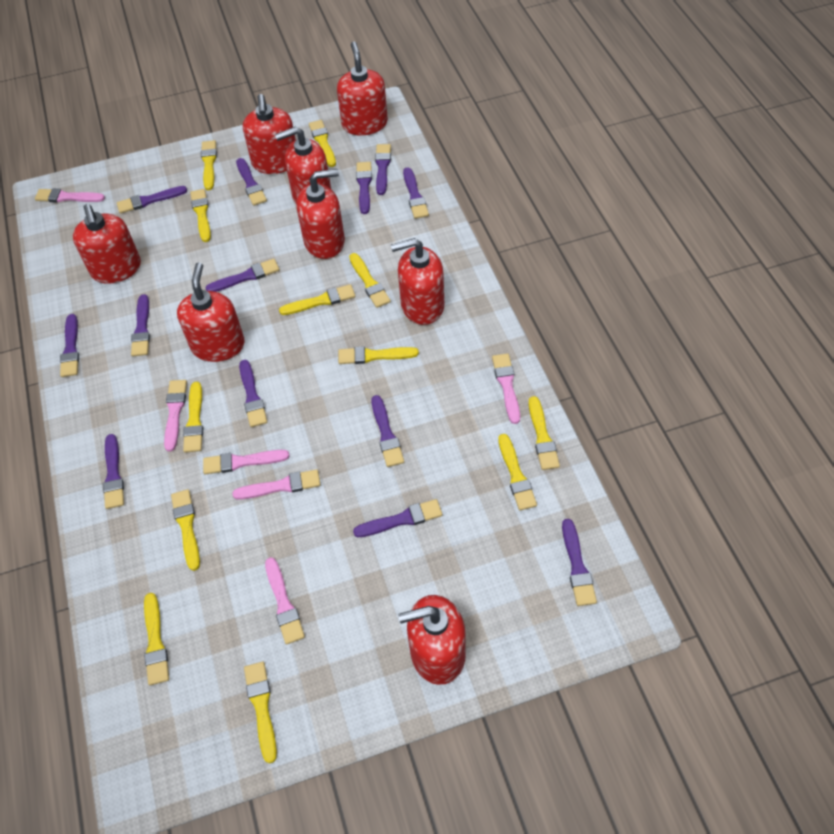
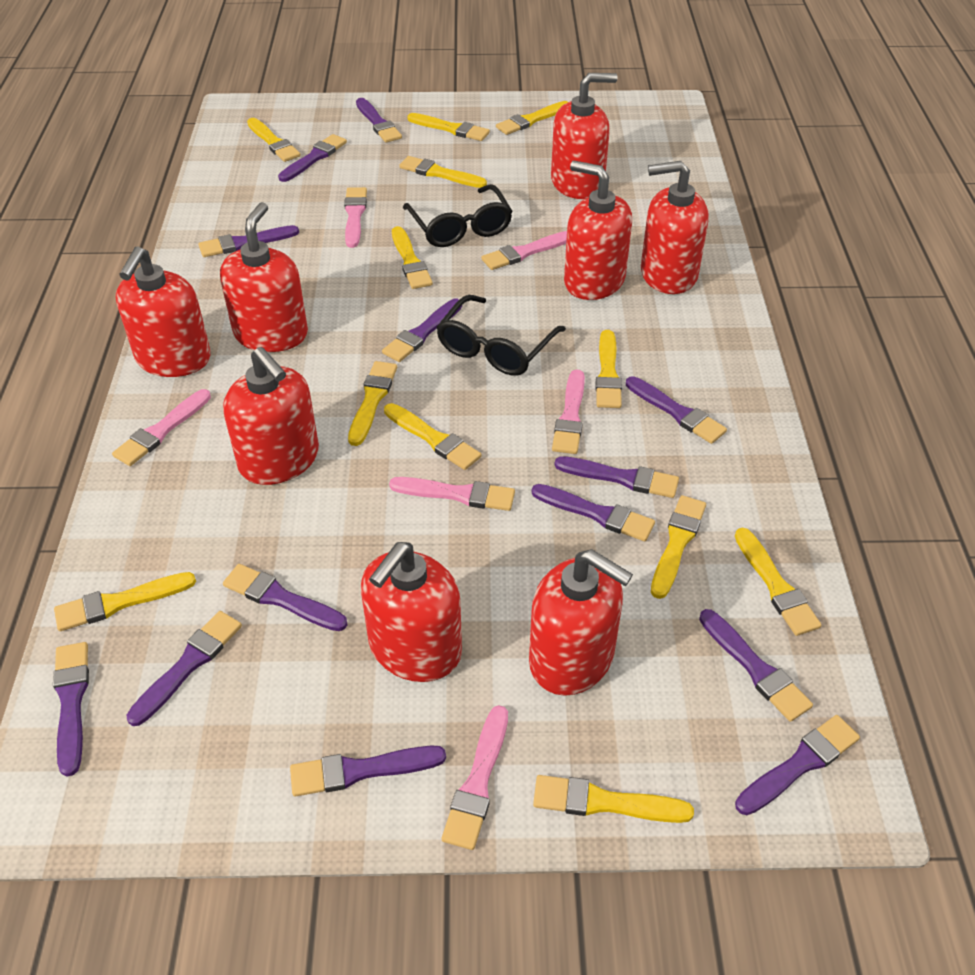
black glasses: none = 0 -> [403,184,512,247] [436,295,566,376] = 2

